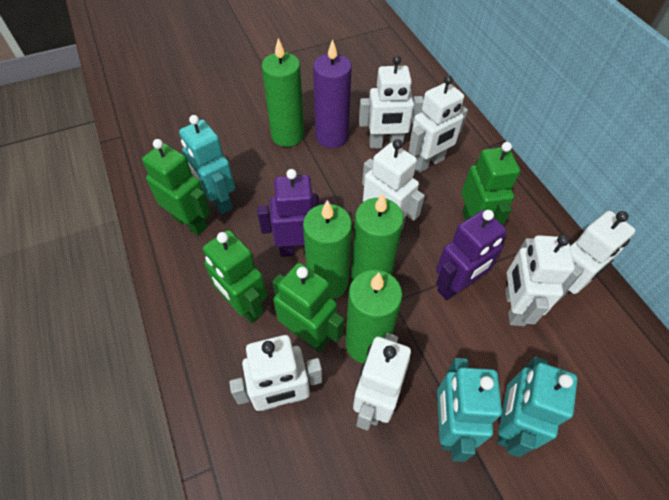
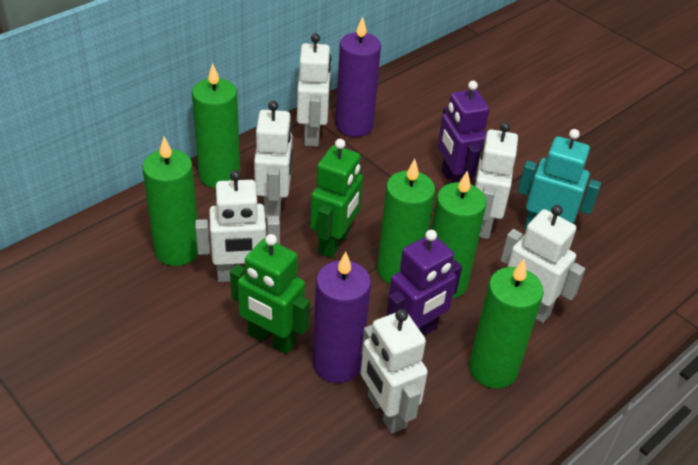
green candle: [262,38,304,147] [303,200,352,299] [345,270,403,364] [351,193,404,281] = 4 -> [142,137,198,266] [192,63,240,188] [377,159,435,284] [431,170,487,298] [469,259,544,389] = 5
green robot: [142,139,211,235] [203,230,267,323] [272,263,344,353] [461,142,520,226] = 4 -> [230,234,310,354] [310,139,363,258] = 2
purple candle: [313,39,352,148] = 1 -> [313,252,371,383] [335,16,381,137] = 2
turquoise robot: [179,115,235,214] [437,358,502,462] [497,357,578,457] = 3 -> [518,129,601,229] = 1
white robot: [229,335,322,411] [353,333,411,431] [359,55,423,149] [362,139,425,229] [409,75,468,173] [505,235,575,326] [557,211,635,302] = 7 -> [195,170,280,282] [254,101,293,218] [297,33,331,147] [361,309,428,434] [473,122,518,239] [501,205,585,323] = 6

